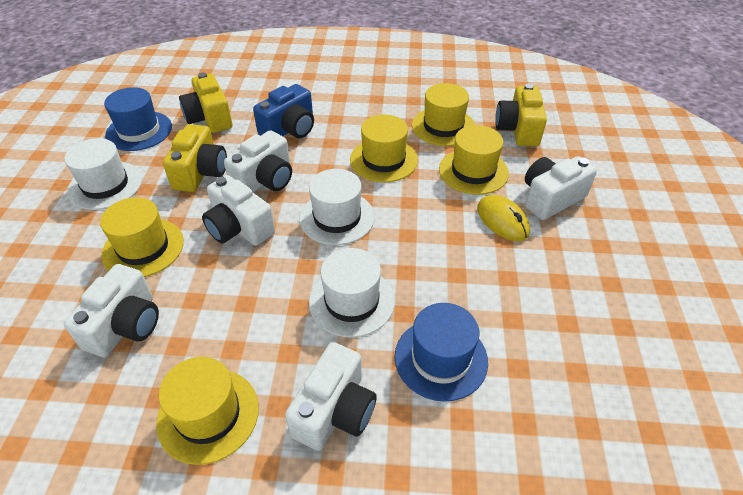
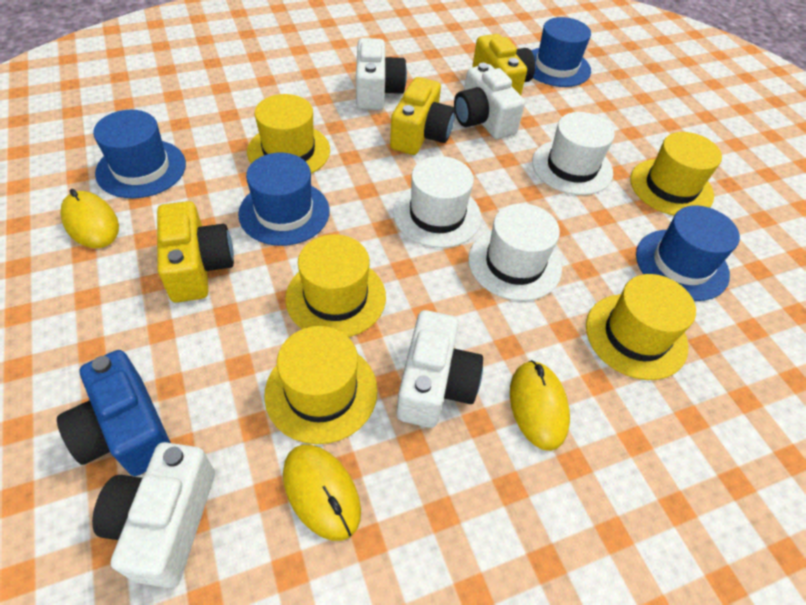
blue hat: [104,87,172,151] [395,303,488,402] = 2 -> [93,110,186,199] [238,153,330,246] [531,17,591,87] [636,206,740,301] = 4
white camera: [64,264,159,357] [202,175,275,246] [224,130,292,193] [285,342,377,451] [525,156,597,220] = 5 -> [92,442,215,588] [356,38,407,110] [397,310,483,428] [454,63,525,139] = 4
yellow mouse: [477,195,530,241] = 1 -> [60,189,119,248] [283,445,361,541] [510,360,570,451] = 3

